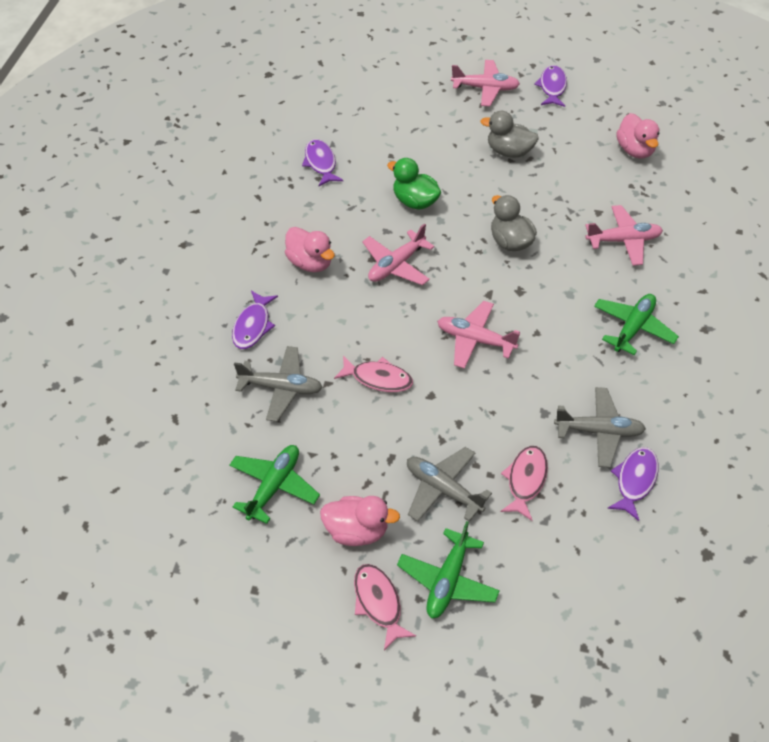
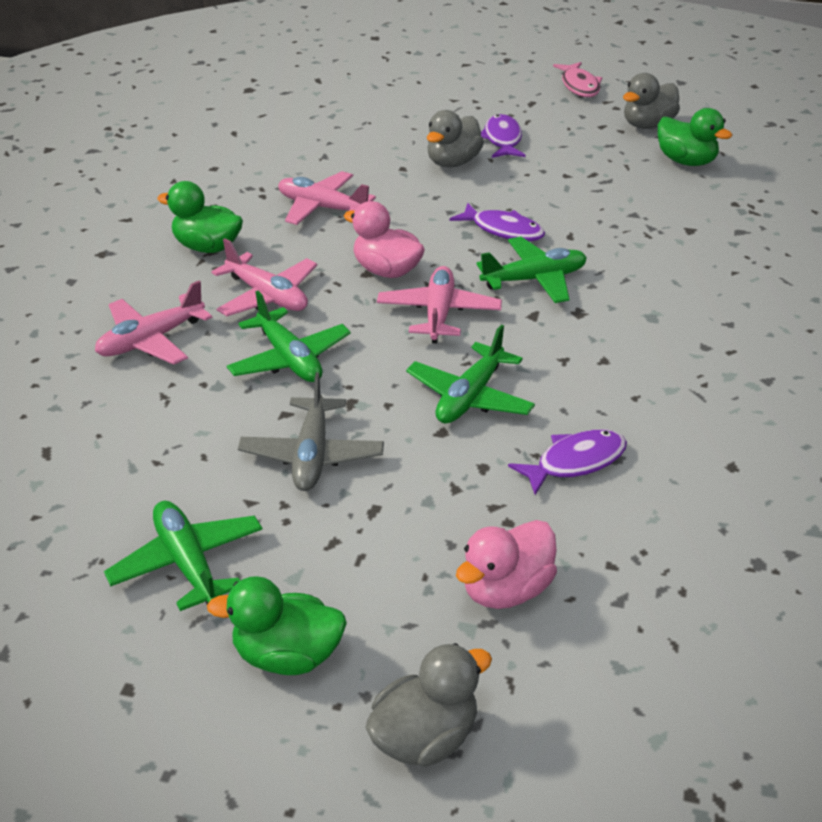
green duck: [387,158,441,210] = 1 -> [157,181,243,253] [207,576,347,675] [658,108,732,166] = 3
green plane: [229,445,320,524] [397,521,500,618] [594,294,679,355] = 3 -> [104,501,262,611] [227,291,351,382] [406,325,535,424] [476,237,587,303] = 4
grey duck: [480,111,539,158] [491,195,537,251] = 2 -> [365,643,492,767] [427,110,484,168] [623,73,680,129] = 3
grey plane: [234,346,323,422] [407,447,492,522] [554,387,646,468] = 3 -> [238,372,384,491] = 1
pink duck: [285,227,335,272] [320,496,400,546] [616,113,660,159] = 3 -> [344,201,425,278] [456,520,557,609] = 2
pink fish: [334,355,413,392] [354,564,416,650] [500,446,548,521] = 3 -> [553,62,602,97] = 1
purple fish: [232,291,278,349] [302,139,343,186] [534,65,567,107] [607,447,659,521] = 4 -> [450,203,545,241] [481,114,526,158] [508,429,627,495] = 3

